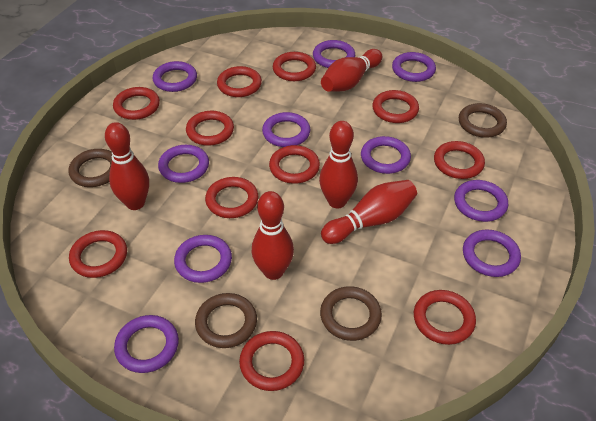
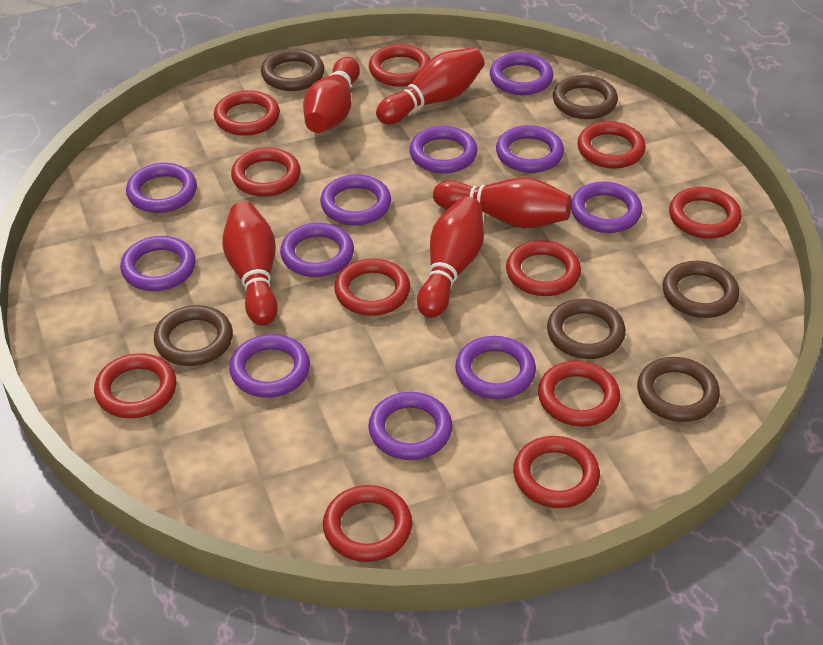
brown ring: [68,149,112,187] [195,293,257,348] [320,286,382,341] [459,103,507,138] = 4 -> [154,305,233,366] [261,49,325,91] [547,299,626,359] [553,75,618,119] [637,357,720,422] [662,261,739,318] = 6
purple ring: [114,315,179,373] [153,61,197,92] [158,145,209,183] [174,235,232,283] [262,112,310,147] [313,40,355,68] [361,136,411,174] [392,52,436,82] [454,180,508,222] [463,230,521,277] = 10 -> [120,236,196,291] [126,163,197,213] [229,334,310,398] [280,223,354,277] [320,174,391,225] [368,392,452,460] [409,126,478,174] [455,336,536,399] [490,53,553,95] [496,125,564,173] [571,182,642,233] = 11

